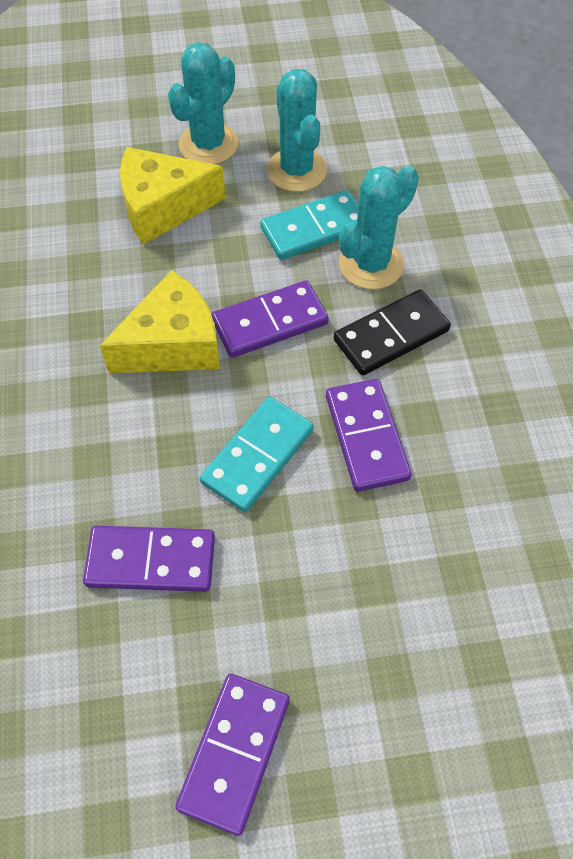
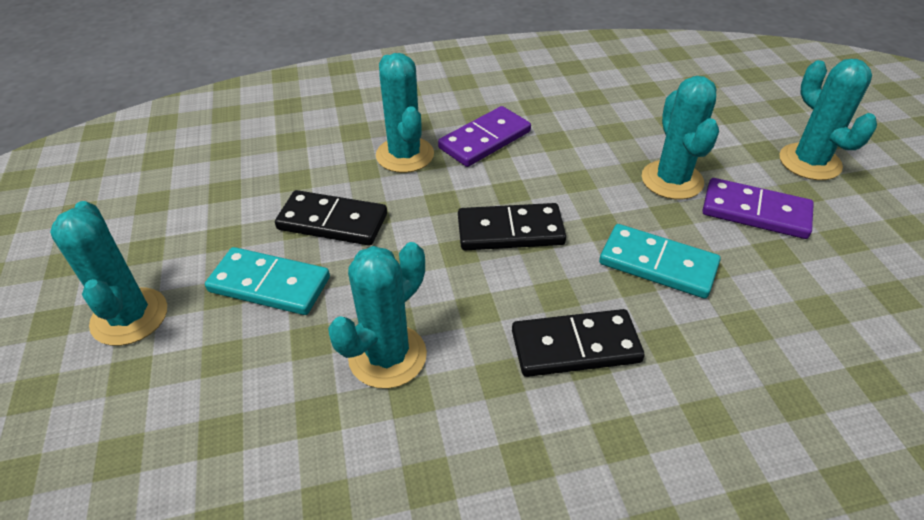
black domino: [334,289,451,375] = 1 -> [275,190,387,246] [458,203,566,250] [512,309,645,377] = 3
purple domino: [83,526,215,592] [175,674,290,836] [212,280,329,358] [326,379,412,492] = 4 -> [438,106,531,167] [702,178,814,239] = 2
turquoise cactus: [168,42,238,164] [266,69,327,192] [339,165,419,289] = 3 -> [50,201,167,346] [328,242,427,389] [376,53,434,173] [642,76,719,200] [779,59,877,180] = 5
yellow cheese: [100,270,220,373] [120,147,226,245] = 2 -> none = 0

